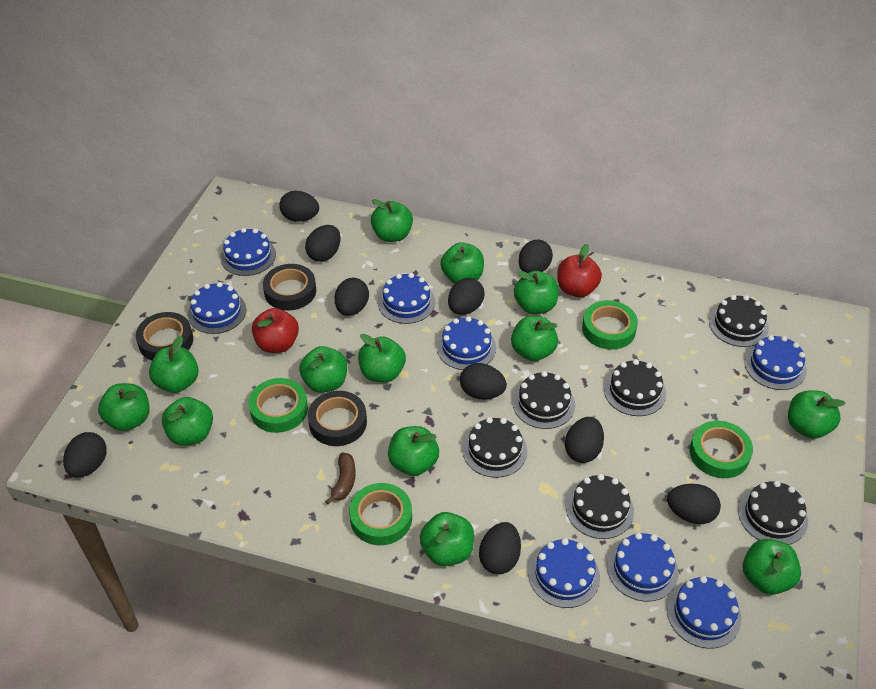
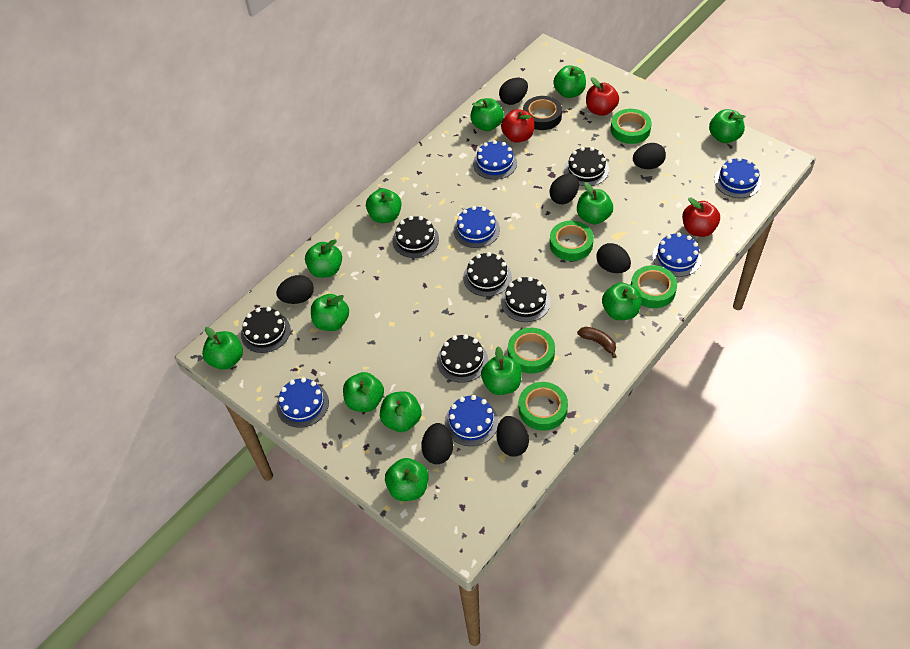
black egg: [63,432,107,478] [279,191,319,222] [305,225,340,262] [335,278,369,316] [448,278,485,315] [460,363,507,399] [479,522,521,574] [519,240,553,273] [565,417,604,463] [667,484,721,524] = 10 -> [276,275,314,304] [421,423,453,464] [496,416,529,456] [499,78,528,105] [549,174,579,204] [596,243,631,273] [633,143,666,169] = 7
black tape: [136,312,193,360] [263,264,316,310] [308,391,367,446] = 3 -> [523,96,562,130] = 1
blue cake: [188,282,246,334] [220,228,276,276] [378,273,435,324] [437,316,496,370] [529,538,600,608] [607,532,678,602] [667,576,741,649] [745,335,807,390] = 8 -> [276,377,329,428] [445,395,498,446] [453,206,500,248] [473,140,517,180] [652,233,702,277] [714,157,761,198] = 6
green tape: [249,378,308,433] [349,483,412,545] [582,300,638,350] [690,421,753,478] = 4 -> [508,328,555,374] [519,382,568,431] [550,221,594,261] [611,109,652,144] [631,265,677,308] = 5
red apple: [252,308,299,353] [557,244,602,297] = 2 -> [501,109,534,143] [586,77,619,116] [682,197,720,237] = 3

